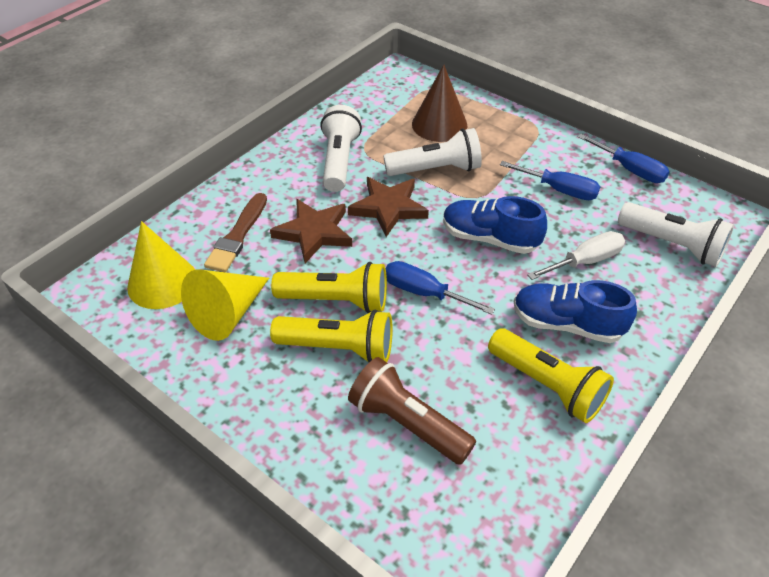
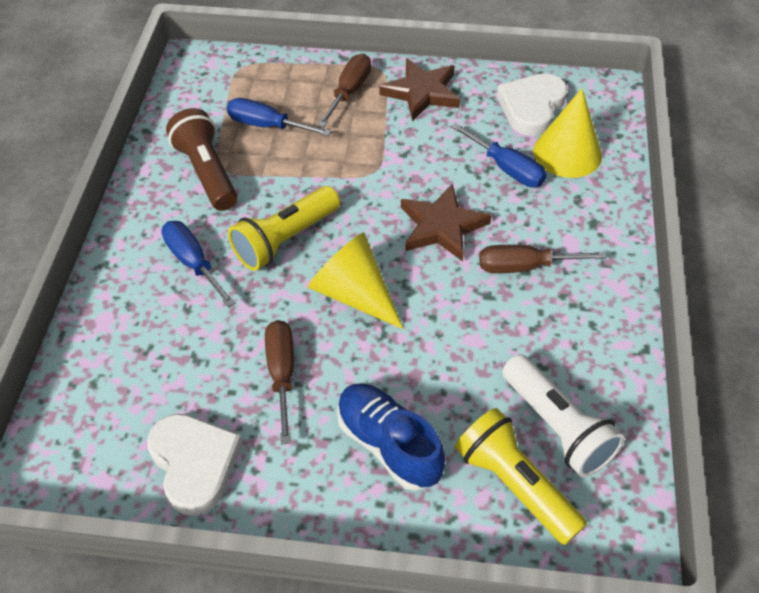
blue shoe: [443,196,547,254] [514,280,637,343] = 2 -> [337,383,445,491] = 1
brown brush: [204,193,267,272] = 1 -> none = 0
brown cone: [412,65,468,142] = 1 -> none = 0
brown screwdriver: none = 0 -> [265,320,294,444] [318,54,371,127] [479,245,607,273] = 3
white flashlight: [321,105,362,192] [384,128,482,176] [618,202,734,267] = 3 -> [502,354,625,477] = 1
white heart: none = 0 -> [147,414,243,516] [497,74,568,136] = 2
white screwdriver: [527,231,625,280] = 1 -> none = 0
yellow flashlight: [270,309,393,362] [271,262,387,313] [488,328,614,423] = 3 -> [228,186,340,271] [455,408,587,545] = 2

